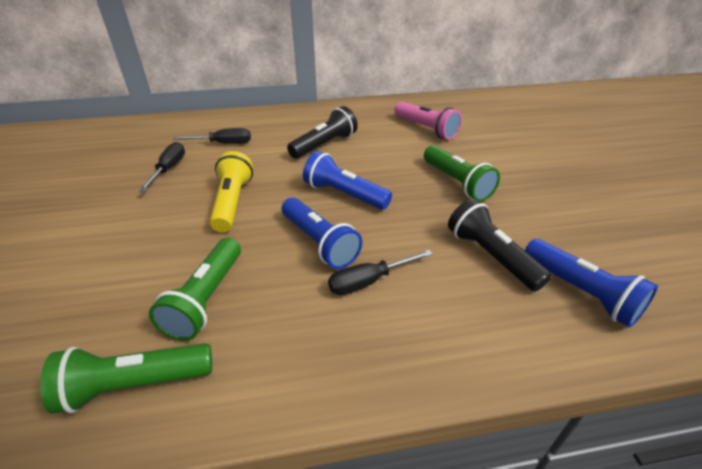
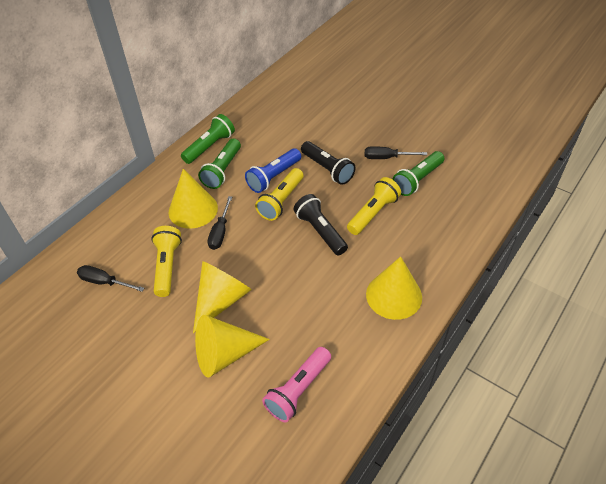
blue flashlight: [282,198,362,269] [303,151,392,210] [525,239,658,328] = 3 -> [245,148,301,193] = 1
yellow cone: none = 0 -> [168,169,218,229] [193,261,252,333] [195,315,270,378] [366,256,422,320] = 4
yellow flashlight: [209,151,253,232] = 1 -> [151,226,182,297] [255,168,303,221] [347,177,401,235] = 3

